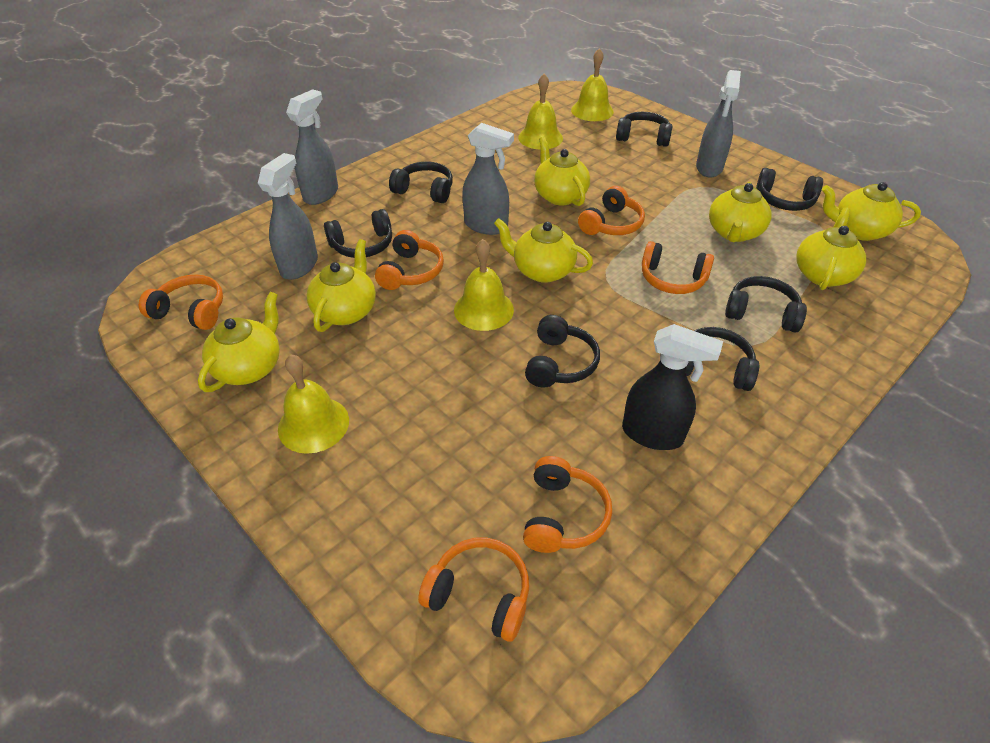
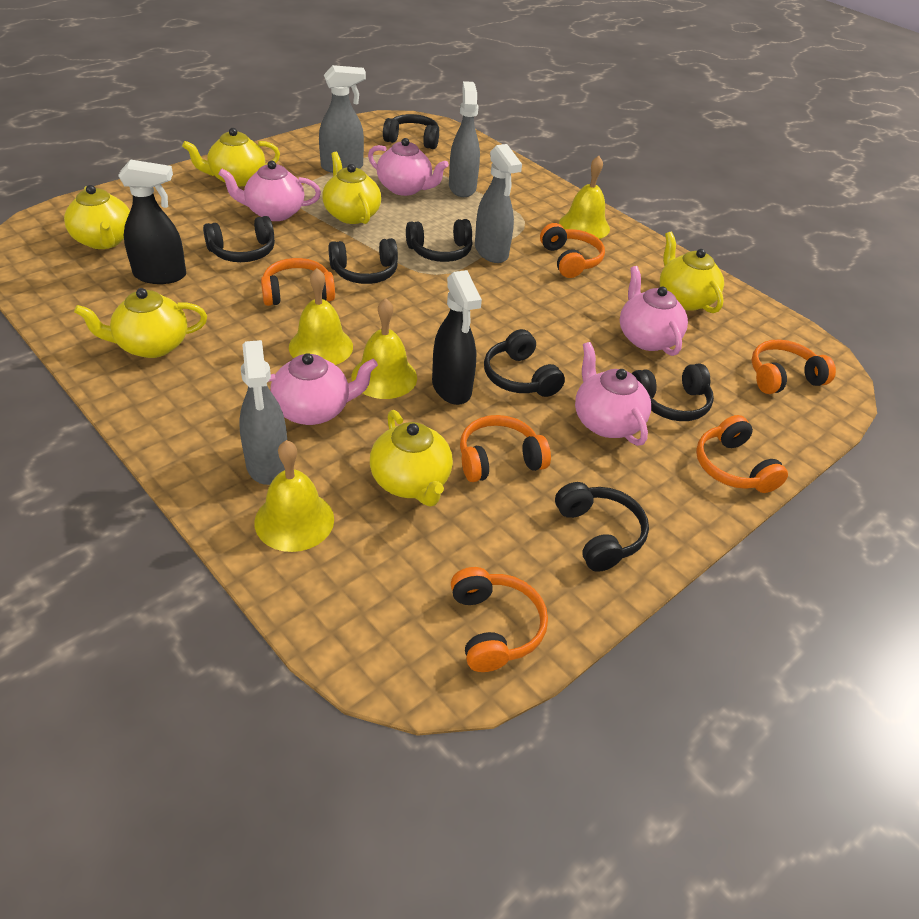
black spray bottle: [622,324,723,450] = 1 -> [118,159,186,284] [432,270,482,405] = 2
pink teapot: none = 0 -> [218,161,321,221] [268,353,378,425] [368,138,449,196] [575,342,651,446] [620,266,688,356] = 5
yellow teapot: [198,292,280,392] [307,239,376,332] [494,218,593,283] [534,136,590,206] [709,182,771,242] [796,207,866,290] [822,182,921,241] = 7 -> [64,185,130,249] [74,288,207,358] [182,128,280,187] [322,152,381,224] [370,410,453,507] [660,232,724,313] = 6

